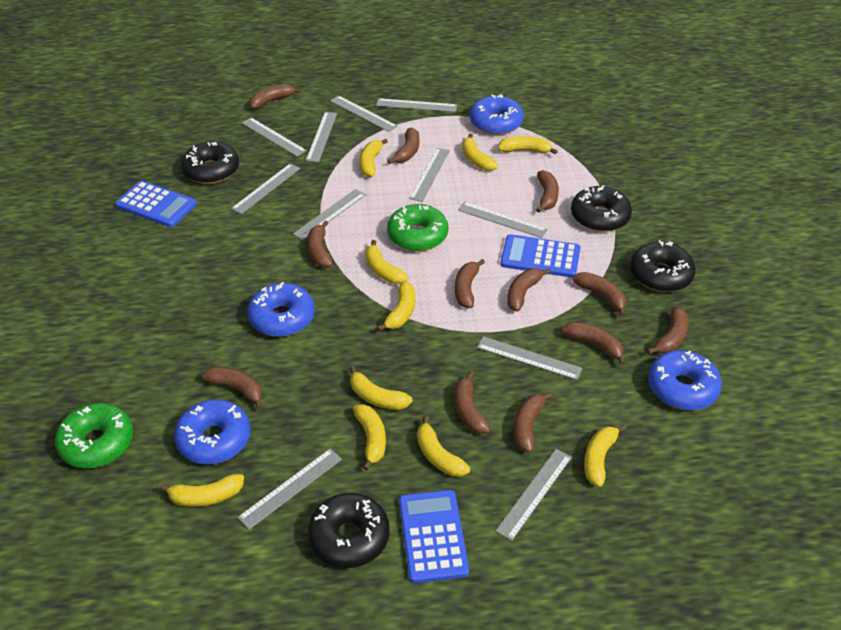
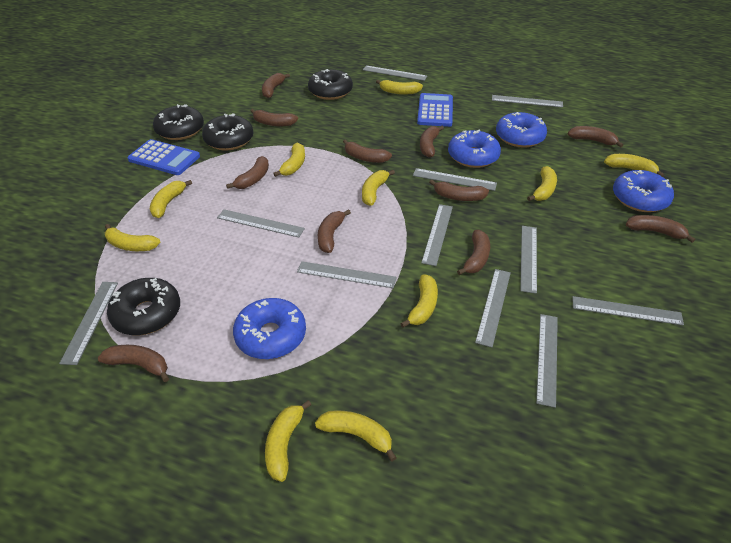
blue calculator: [115,181,197,227] [399,490,469,583] [500,234,580,278] = 3 -> [127,139,200,175] [417,93,453,127] = 2
brown banana: [202,367,263,409] [250,84,301,109] [307,221,333,268] [387,127,419,164] [455,259,485,308] [455,371,490,434] [507,268,551,312] [514,392,552,453] [536,170,559,213] [562,322,626,365] [572,272,626,316] [647,307,689,354] = 12 -> [98,345,169,382] [226,156,269,189] [251,109,298,126] [262,73,290,98] [318,209,351,253] [343,139,392,163] [420,126,444,157] [429,180,489,201] [457,230,490,275] [568,126,623,147] [626,215,695,243] = 11
green donut: [55,403,133,468] [387,204,449,251] = 2 -> none = 0

